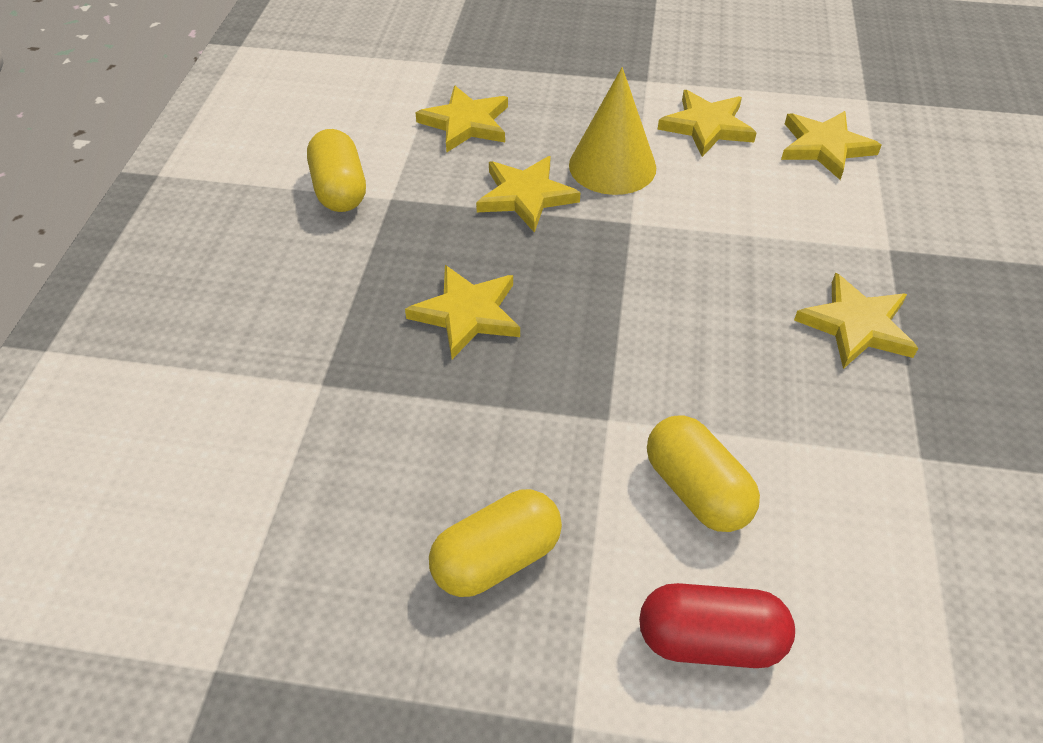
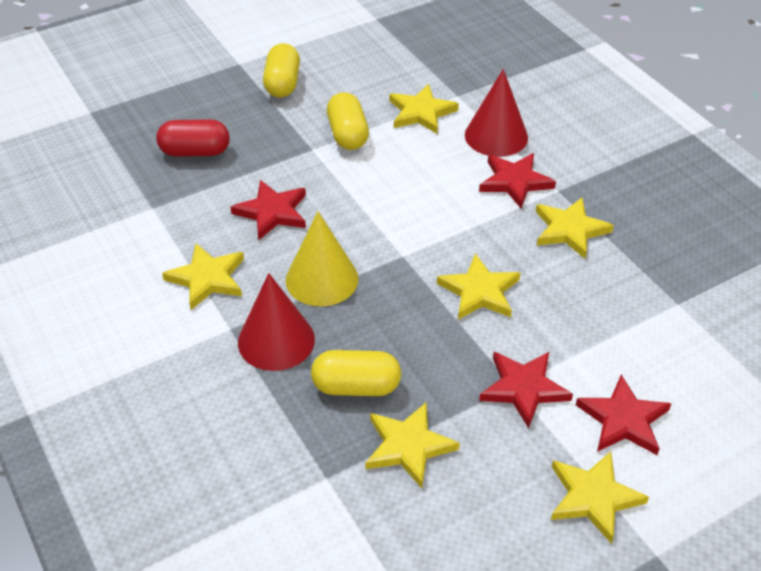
red cone: none = 0 -> [238,273,315,371] [465,69,528,157] = 2
red star: none = 0 -> [230,180,306,240] [479,153,556,208] [479,352,573,428] [576,375,671,455] = 4

